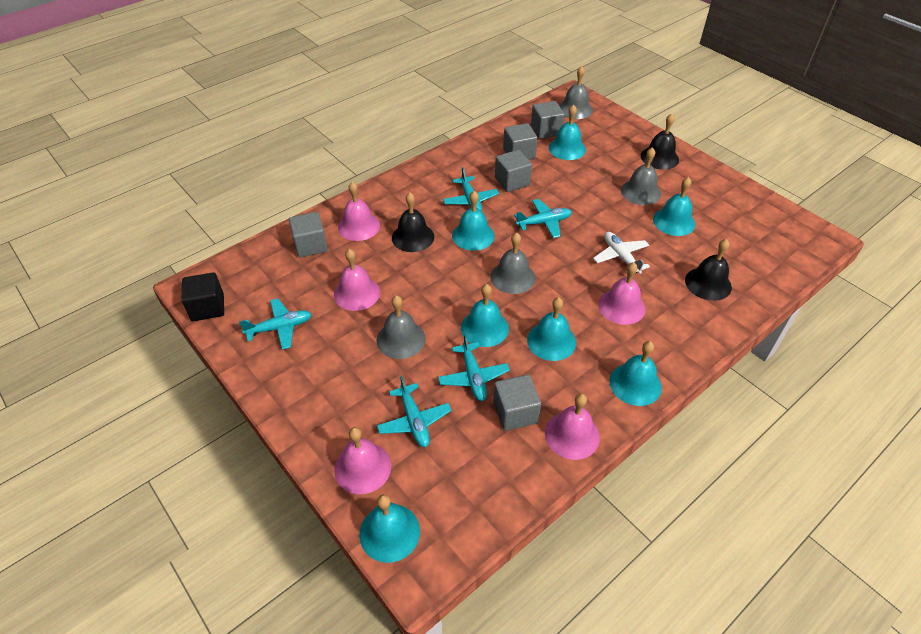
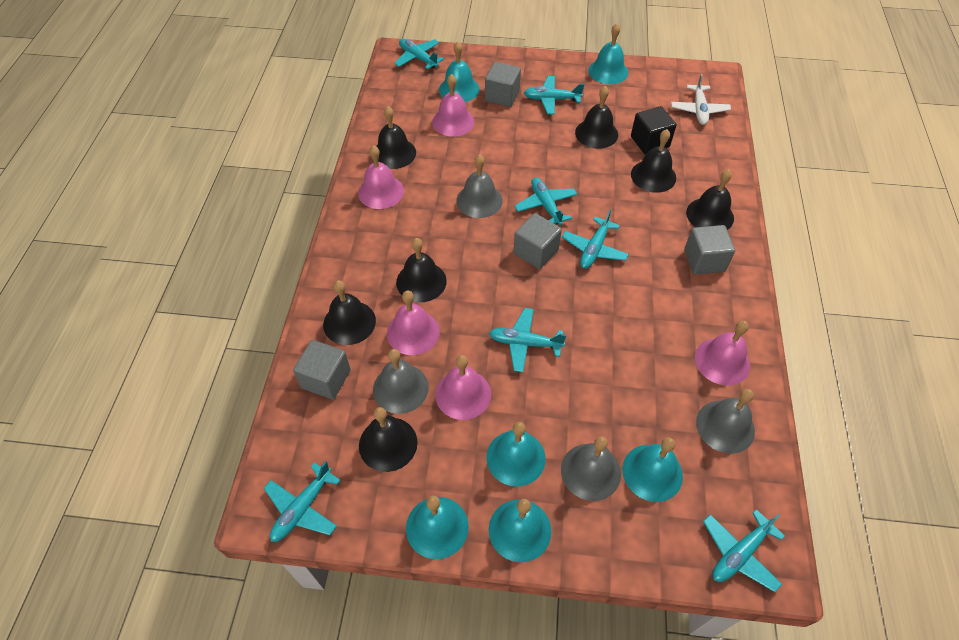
black bell: [392,193,434,252] [641,114,679,170] [685,239,732,301] = 3 -> [323,280,376,345] [359,407,418,472] [376,106,416,169] [396,238,447,302] [575,86,618,149] [631,129,676,193] [686,169,734,230] = 7
grey cube: [289,212,328,258] [493,375,541,431] [495,150,532,192] [503,123,537,160] [531,101,565,139] = 5 -> [293,340,351,399] [485,62,521,107] [514,213,562,269] [684,225,735,275] = 4
turquoise bell: [359,494,420,563] [452,191,495,251] [461,284,509,347] [527,297,576,361] [549,105,586,160] [609,341,662,406] [653,177,696,236] = 7 -> [406,496,469,559] [439,41,480,102] [486,422,546,487] [489,499,551,562] [588,24,628,84] [622,438,683,502] = 6
turquoise plane: [239,298,312,350] [377,376,452,447] [438,333,510,401] [443,167,499,211] [514,199,572,238] = 5 -> [264,461,341,542] [394,39,444,69] [489,308,566,372] [515,177,577,225] [524,76,584,115] [562,209,629,269] [703,509,785,592] = 7

